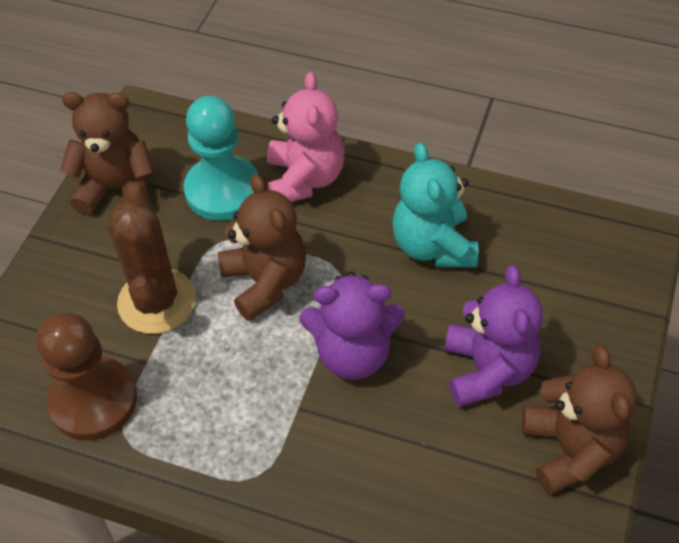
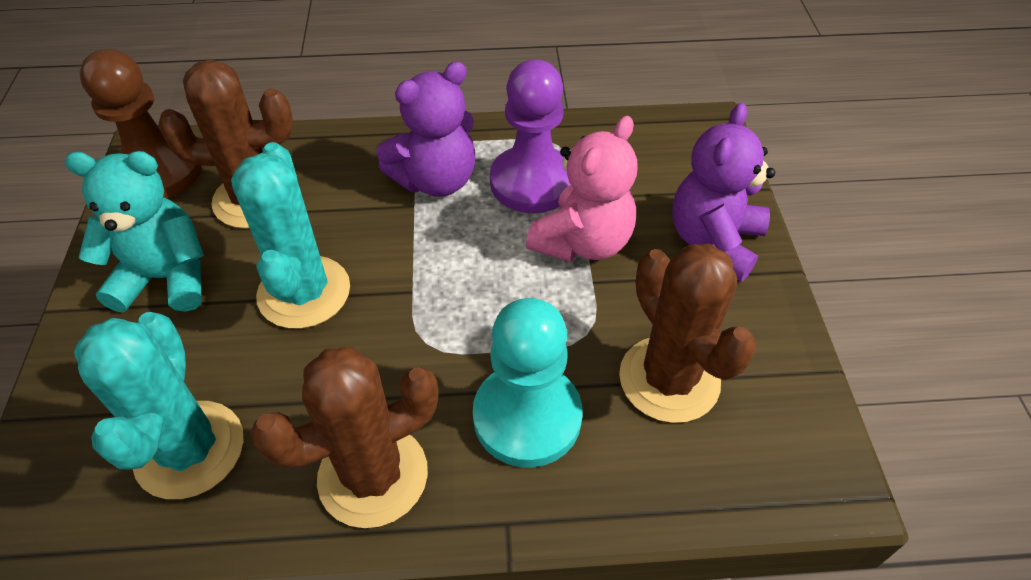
brown cactus: [107,184,196,334] = 1 -> [158,60,293,229] [250,347,438,528] [619,244,757,423] = 3
brown teddy bear: [60,92,154,215] [218,174,306,321] [522,345,637,495] = 3 -> none = 0
purple pawn: none = 0 -> [490,59,571,213] = 1
turquoise cactus: none = 0 -> [74,312,244,499] [231,142,350,329] = 2

